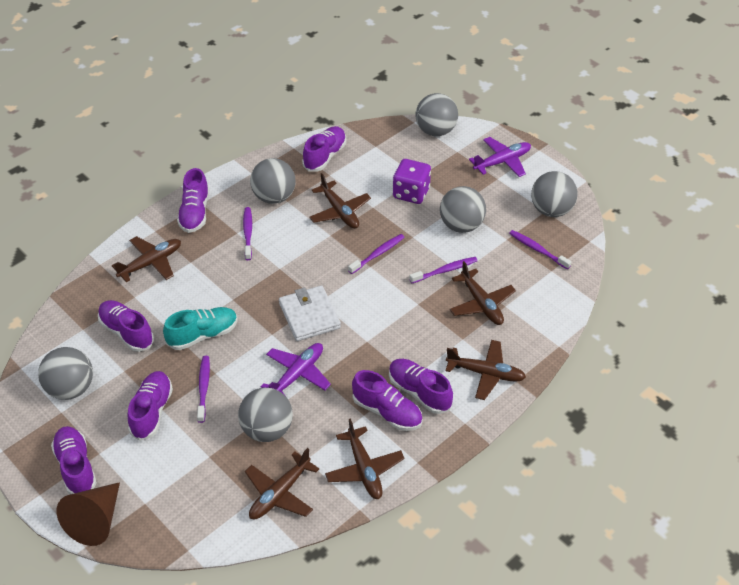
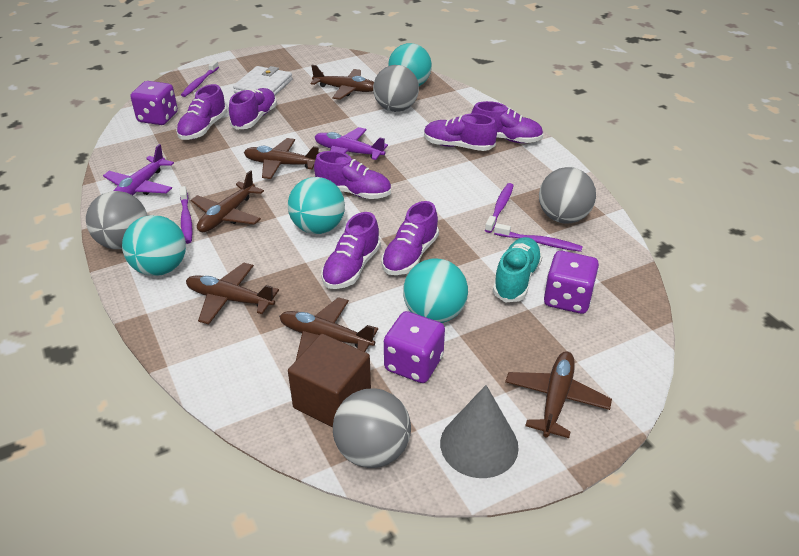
brown cone: [57,482,120,546] = 1 -> none = 0
brown cube: none = 0 -> [288,334,371,427] = 1
grey ball: [38,347,93,400] [238,388,293,442] [250,158,296,204] [415,93,458,136] [440,186,486,233] [531,171,577,217] = 6 -> [86,191,147,249] [333,388,411,468] [373,65,419,112] [539,167,596,224] = 4
grey cone: none = 0 -> [440,385,519,478] = 1
purple dice: [393,159,431,204] = 1 -> [131,81,178,125] [384,311,445,383] [544,251,599,314] = 3
purple toothbrush: [197,356,210,423] [243,207,252,260] [348,234,405,274] [409,257,477,283] [509,230,572,269] = 5 -> [179,186,193,244] [181,61,219,97] [485,183,514,233] [494,223,583,252] = 4
turquoise ball: none = 0 -> [122,215,186,276] [288,177,345,234] [388,43,432,86] [403,258,468,323] = 4

